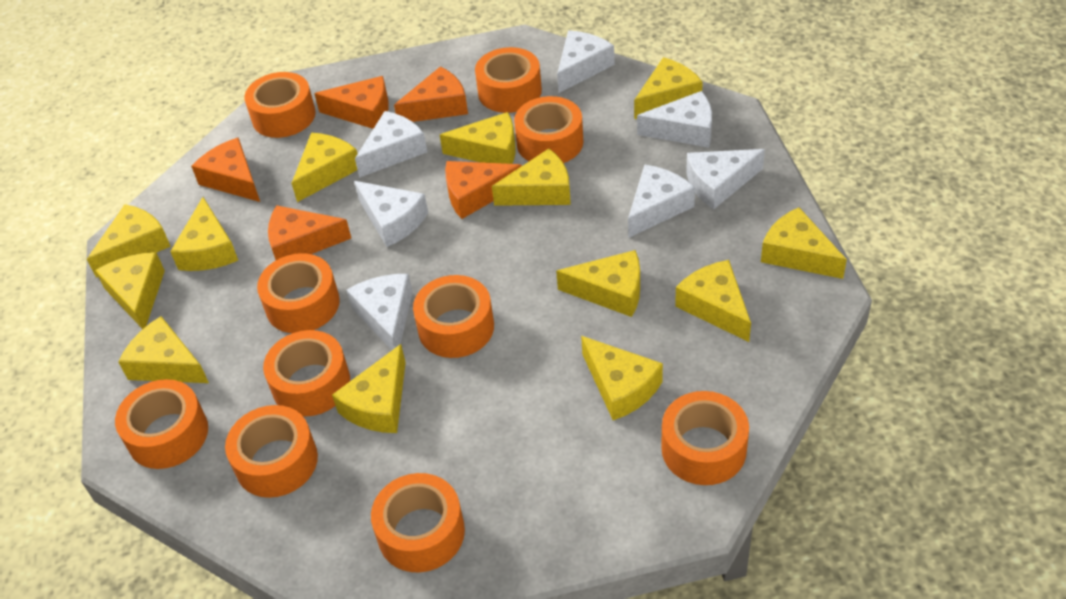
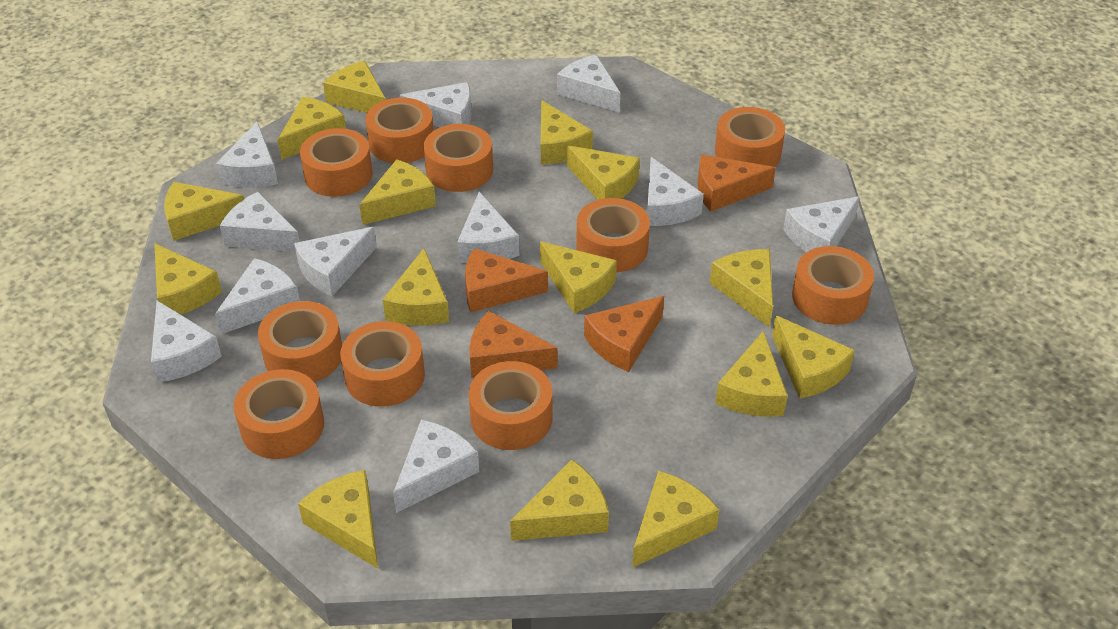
orange cheese: [191,137,260,202] [268,205,351,260] [314,76,389,129] [394,66,468,122] [445,161,522,219] = 5 -> [465,248,548,313] [469,311,558,378] [584,296,664,372] [698,154,776,212] = 4
white cheese: [346,274,413,350] [354,181,428,247] [355,111,427,178] [557,30,615,93] [628,164,695,238] [637,91,712,148] [686,149,765,209] = 7 -> [151,301,222,382] [215,258,300,334] [216,121,278,187] [220,191,300,252] [294,227,377,296] [393,420,479,513] [399,82,472,127] [457,192,520,263] [557,54,620,113] [647,157,704,226] [783,196,860,252] = 11
yellow cheese: [87,204,171,278] [95,252,165,329] [118,316,209,383] [170,197,238,271] [291,133,357,202] [332,344,406,433] [440,112,516,164] [492,149,571,206] [556,250,640,317] [581,336,663,420] [634,57,703,119] [675,260,751,342] [761,207,847,279] = 13 -> [154,243,222,315] [164,182,245,241] [278,97,346,160] [298,470,378,569] [323,61,386,113] [359,159,436,225] [383,248,449,326] [510,459,609,541] [540,241,617,313] [541,100,593,165] [567,145,640,200] [632,471,719,568] [710,249,773,327] [715,331,788,417] [772,315,855,399] = 15

